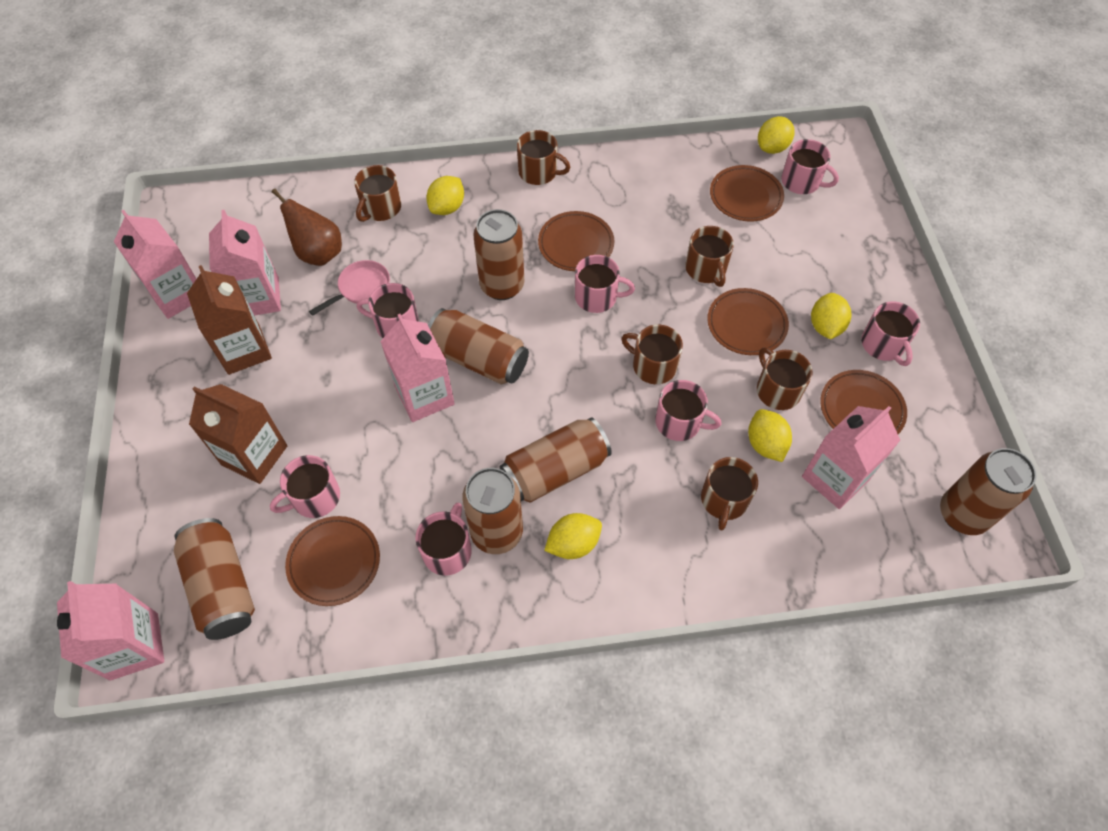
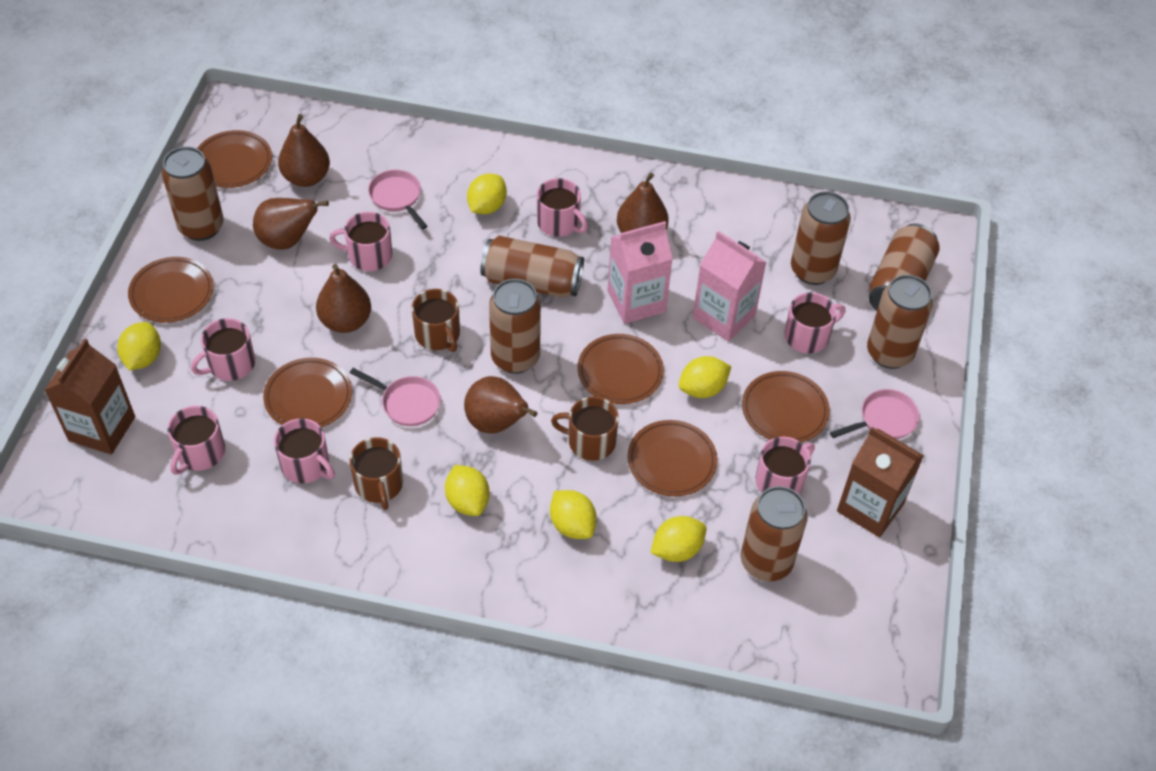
brown can: [174,518,255,640] [428,308,529,384] [462,468,523,554] [473,209,524,300] [500,417,612,502] [940,448,1037,535] = 6 -> [162,146,224,241] [480,236,584,298] [489,279,541,374] [741,486,807,581] [791,191,851,285] [867,275,933,369] [869,223,940,311] = 7
brown mug: [354,165,401,222] [517,130,571,185] [621,325,683,384] [685,226,734,287] [701,457,758,531] [757,347,813,410] = 6 -> [349,437,403,510] [411,289,460,352] [551,397,619,461] = 3
brown pear: [272,189,342,266] = 1 -> [253,198,329,250] [278,114,330,187] [316,264,371,333] [464,376,538,433] [617,173,669,233] = 5
brown plate: [285,516,380,606] [538,211,614,271] [707,288,789,355] [710,165,784,222] [820,370,907,434] = 5 -> [128,257,214,323] [197,130,272,188] [263,358,352,427] [578,334,664,404] [627,420,717,496] [742,371,830,442] = 6
pink carton: [57,581,164,680] [114,210,196,319] [209,210,281,315] [380,314,455,422] [802,406,900,509] = 5 -> [607,221,673,324] [693,231,766,342] = 2
pink pan: [309,260,390,316] = 1 -> [350,368,441,426] [368,170,428,229] [830,389,920,439] = 3
yellow lemon: [426,176,464,215] [544,513,602,559] [748,409,792,462] [758,116,795,154] [811,293,851,339] = 5 -> [117,322,161,370] [445,465,490,516] [467,173,507,214] [550,490,597,539] [651,516,707,562] [679,356,731,398] = 6

